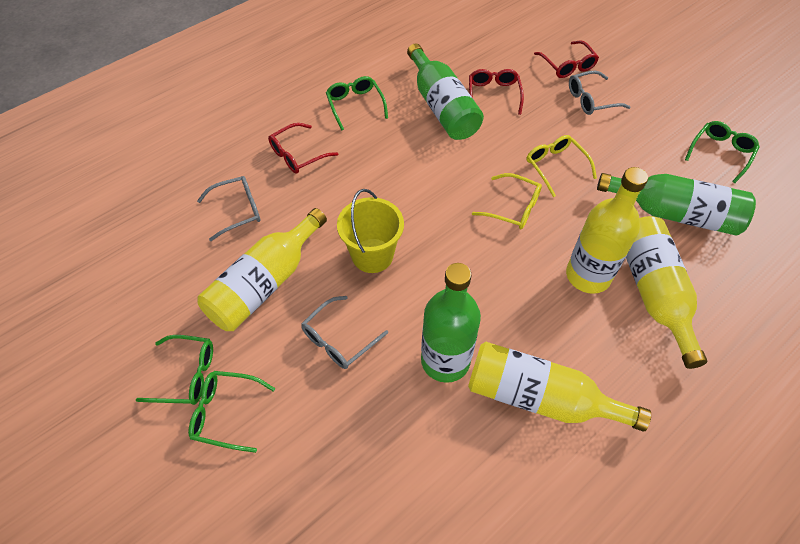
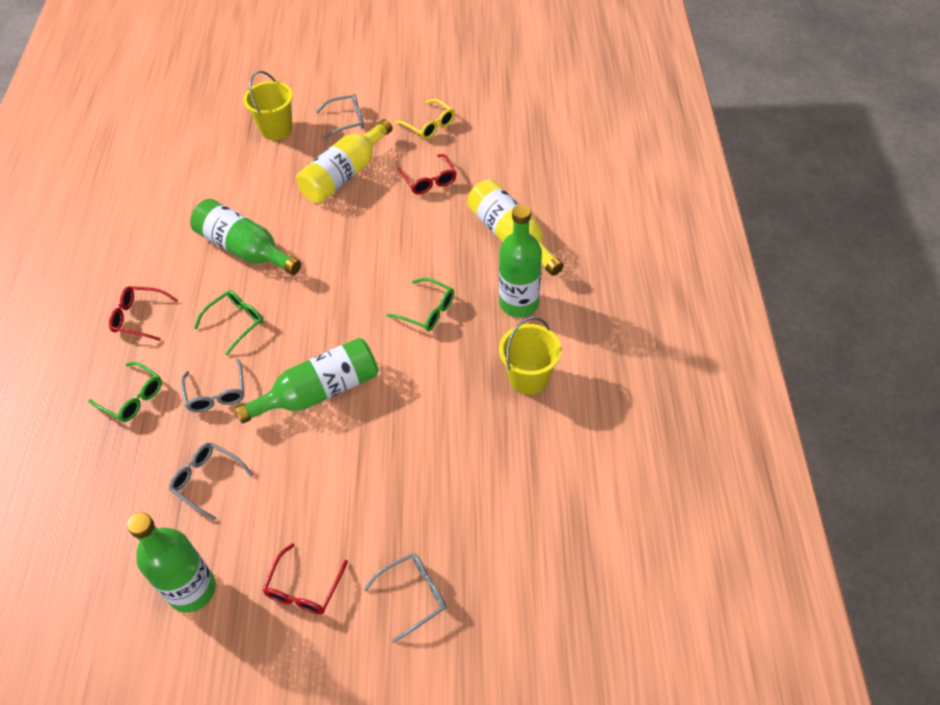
green bottle: [407,43,484,140] [421,263,481,383] [597,173,756,236] = 3 -> [127,512,216,613] [190,199,301,275] [235,338,378,424] [499,204,542,317] = 4
green glasses: [136,335,213,405] [188,371,275,453] [326,76,388,131] [685,121,760,183] = 4 -> [88,361,162,422] [194,290,263,356] [387,278,454,331] = 3
grey glasses: [197,176,261,241] [301,296,388,369] [569,71,630,115] = 3 -> [169,442,254,521] [181,359,244,412] [316,94,364,140] [364,553,447,643] = 4
yellow bottle: [198,208,327,331] [468,342,651,432] [566,167,648,294] [626,216,707,369] = 4 -> [296,119,393,203] [467,179,563,276] = 2
yellow bucket: [337,189,404,273] = 1 -> [243,71,293,140] [499,317,561,395] = 2
yellow glasses: [472,173,542,229] [526,135,597,197] = 2 -> [395,99,455,139] = 1

